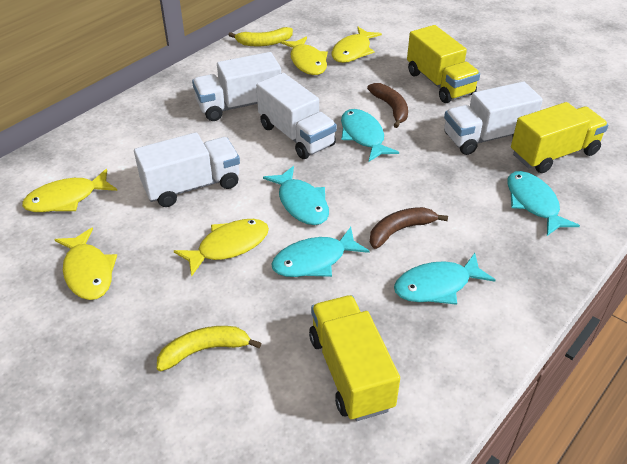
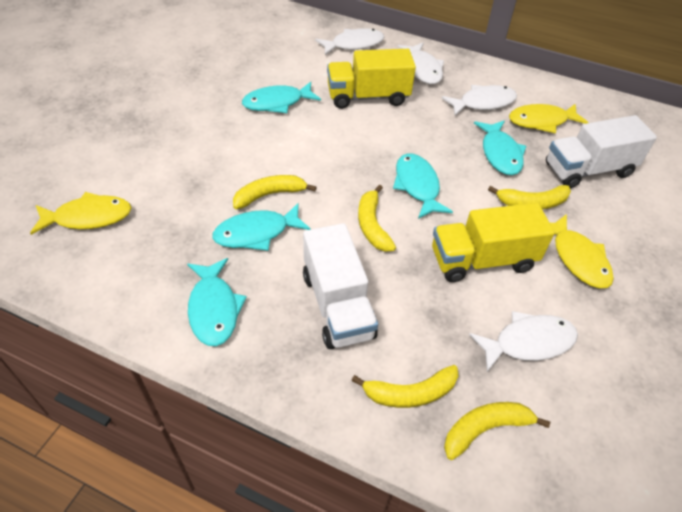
brown banana: [367,83,408,128] [370,207,448,249] = 2 -> none = 0
white fish: none = 0 -> [315,28,384,55] [397,42,444,84] [442,85,517,116] [469,311,578,372] = 4
white truck: [134,132,240,207] [192,52,281,121] [256,73,337,159] [444,81,543,155] = 4 -> [303,223,378,349] [546,115,657,189] = 2
yellow banana: [157,326,261,372] [229,27,293,46] = 2 -> [233,175,317,209] [351,365,458,408] [358,185,396,252] [444,402,550,460] [488,185,571,209] = 5
yellow fish: [22,169,117,212] [54,227,117,300] [174,219,269,277] [281,36,328,75] [332,27,382,63] = 5 -> [30,192,132,235] [509,104,588,134] [550,214,614,288] = 3
yellow truck: [309,295,400,421] [407,25,480,103] [511,102,608,173] = 3 -> [327,49,416,109] [432,203,555,282] = 2

